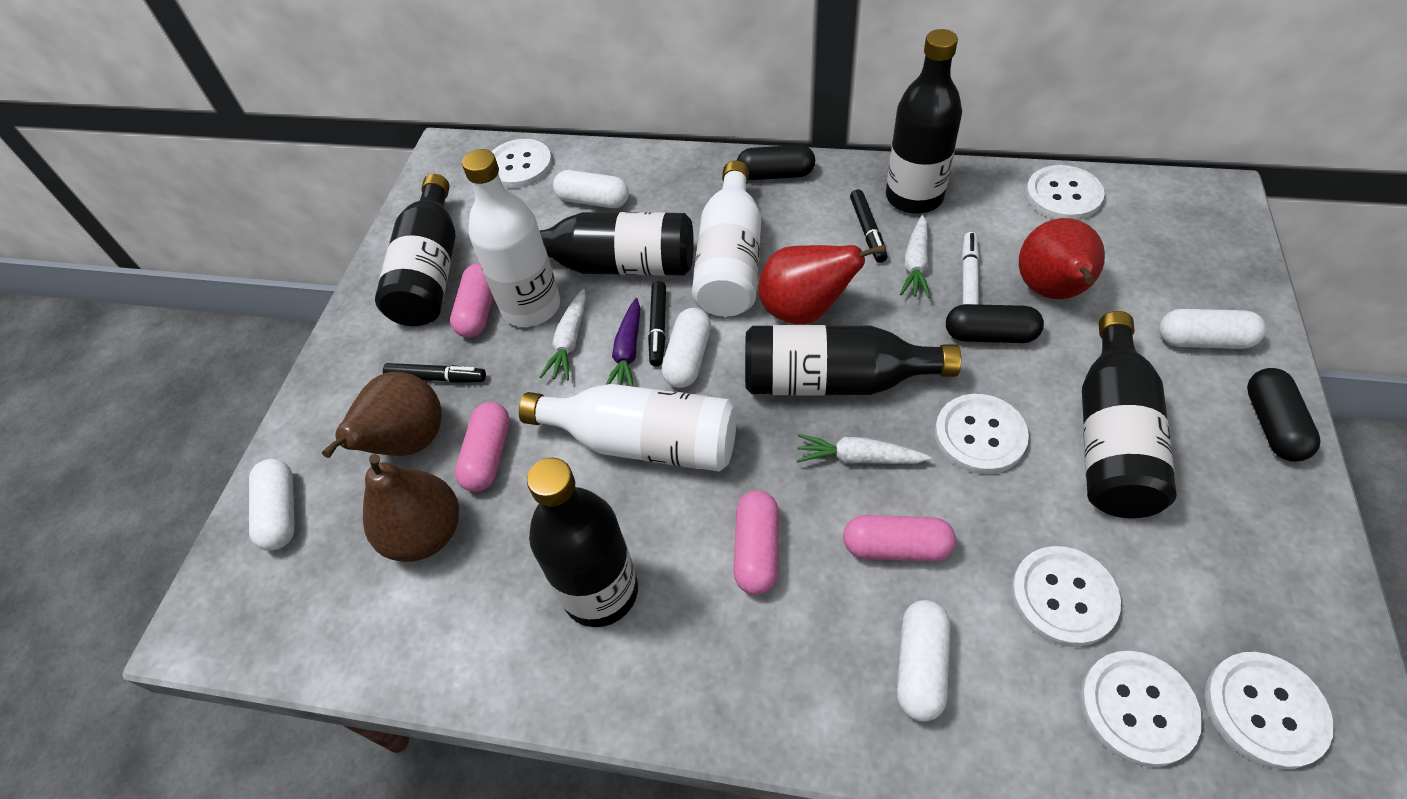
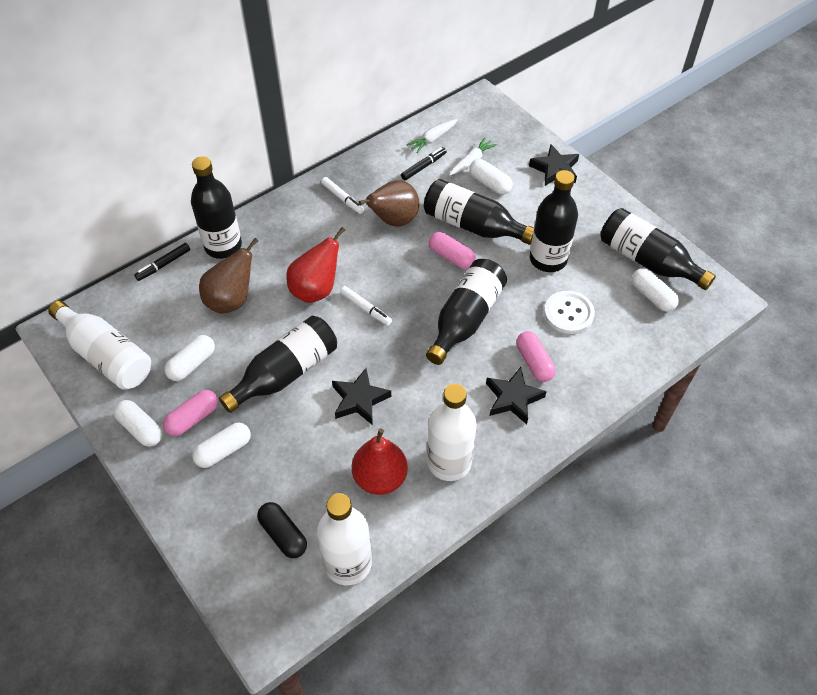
black capsule: [737,145,815,180] [946,304,1044,343] [1247,368,1320,462] = 3 -> [257,502,307,558] = 1
black marker: [383,363,486,383] [648,281,666,366] [850,189,887,263] = 3 -> [134,243,190,281] [401,147,447,180] = 2
black star: none = 0 -> [332,368,391,425] [486,367,547,424] [529,144,579,186] = 3
pink capsule: [450,264,493,338] [455,402,510,492] [734,490,779,595] [843,515,956,562] = 4 -> [163,390,218,436] [429,232,476,269] [516,331,556,382] = 3
purple carrot: [606,298,640,387] = 1 -> none = 0
white button: [492,139,552,188] [935,394,1029,474] [1011,546,1121,647] [1026,165,1105,220] [1080,651,1202,767] [1205,652,1334,769] = 6 -> [544,291,595,334] = 1
white carrot: [540,289,586,380] [796,434,932,464] [900,215,930,298] = 3 -> [407,119,458,153] [449,137,497,175] = 2
white marker: [962,232,979,305] = 1 -> [321,177,364,214] [340,286,392,326] = 2

